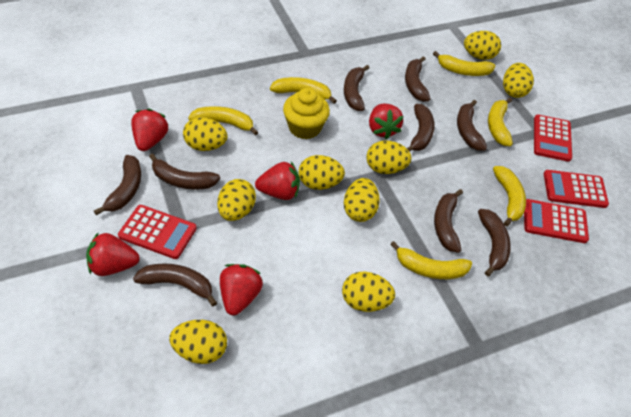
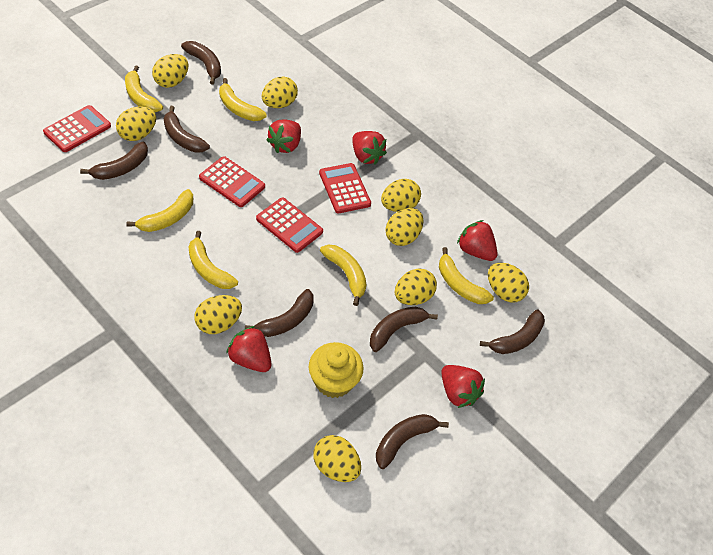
brown banana: [94,155,141,215] [133,264,217,306] [149,153,220,189] [344,65,369,111] [405,56,431,102] [407,104,435,152] [434,189,463,253] [457,100,487,151] [478,209,511,276] = 9 -> [80,142,148,180] [164,106,210,153] [181,41,221,85] [245,289,314,337] [370,307,438,352] [376,414,449,469] [480,309,545,354] = 7

